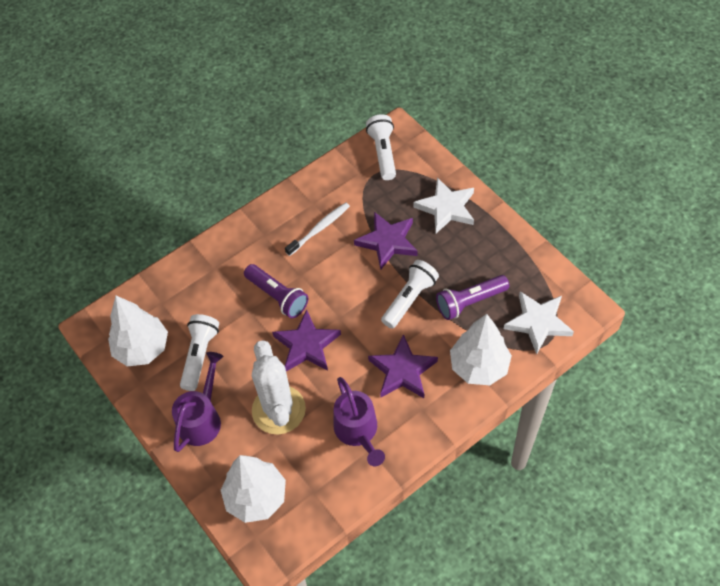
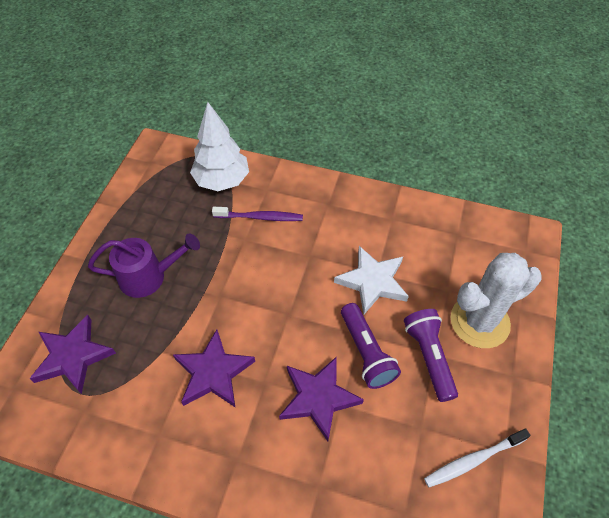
purple toothbrush: none = 0 -> [212,207,303,221] = 1
purple watering can: [172,352,223,452] [334,377,385,466] = 2 -> [88,233,200,298] = 1
white flashlight: [180,314,219,391] [366,114,396,180] [381,260,439,329] = 3 -> none = 0
white star: [413,177,474,233] [504,291,574,354] = 2 -> [334,246,409,314] = 1
white tree: [108,296,168,367] [221,455,286,523] [450,314,512,385] = 3 -> [190,102,249,191] = 1

